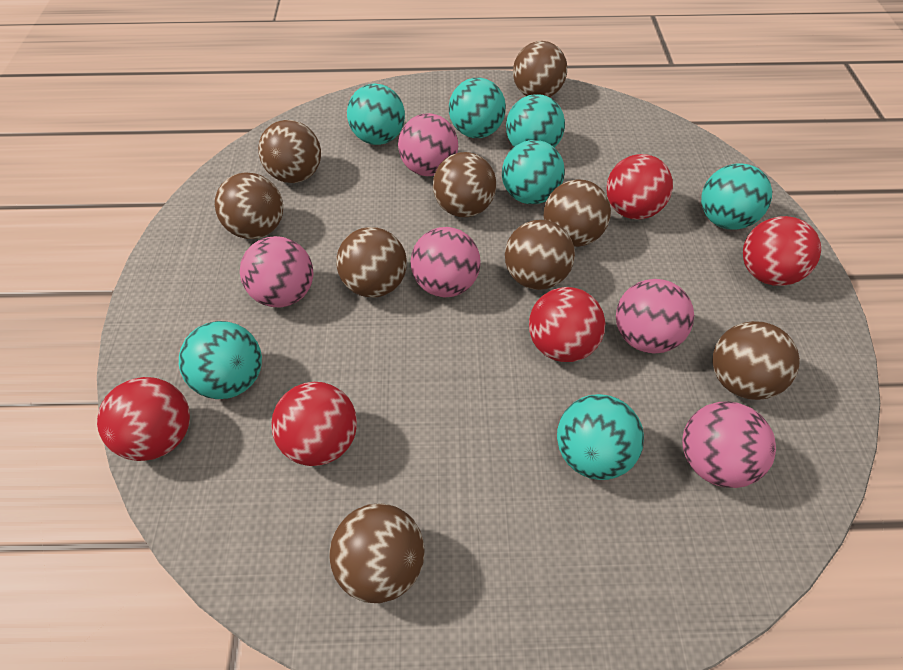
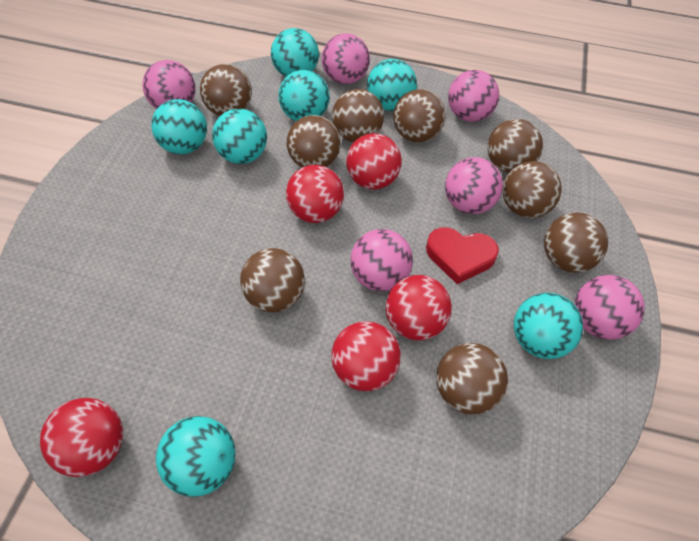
pink ball: [240,236,313,308] [398,113,458,176] [410,227,481,297] [616,279,694,354] [682,401,776,488] = 5 -> [142,60,196,109] [322,33,370,84] [350,229,413,291] [445,157,503,214] [448,70,499,122] [575,275,645,340] = 6
red heart: none = 0 -> [426,228,499,284] = 1

